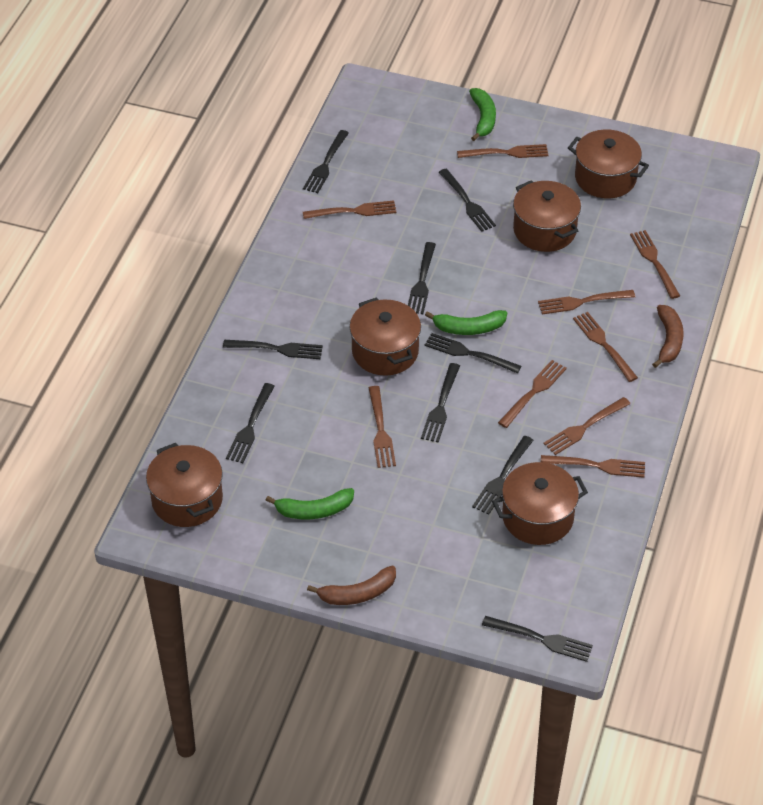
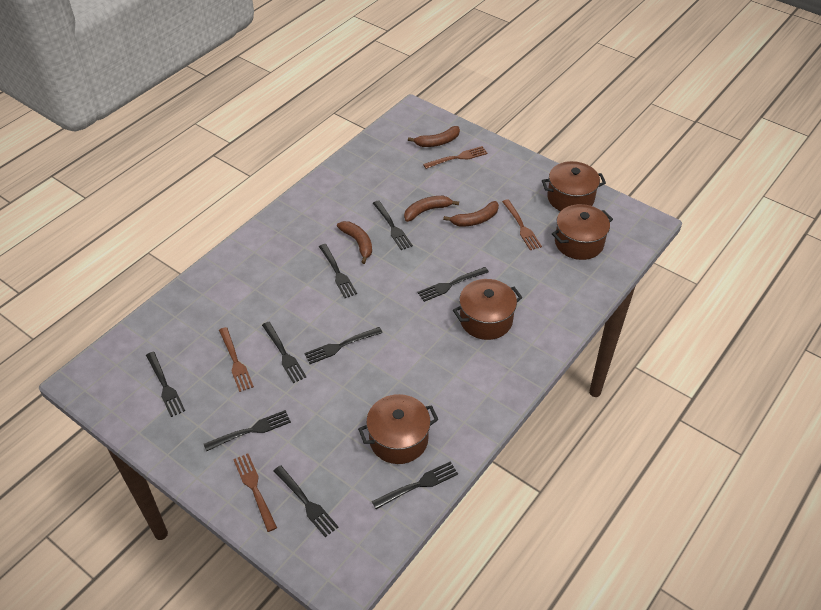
brown banana: [307,566,396,605] [652,305,684,368] = 2 -> [337,221,372,264] [404,196,459,222] [408,126,460,147] [443,201,499,227] = 4
brown fork: [303,200,397,219] [369,386,396,468] [457,144,548,158] [498,360,567,428] [538,290,635,315] [541,455,645,478] [544,397,630,455] [573,312,638,382] [630,230,680,299] = 9 -> [219,327,254,392] [233,453,277,532] [423,146,488,169] [502,199,542,250] = 4
brown pot: [146,443,223,527] [349,297,421,376] [492,462,588,545] [513,180,581,252] [568,129,649,199] = 5 -> [358,394,439,464] [453,279,523,340] [542,161,606,211] [552,204,613,260] = 4
green banana: [266,488,354,519] [425,310,507,335] [469,88,496,141] = 3 -> none = 0

